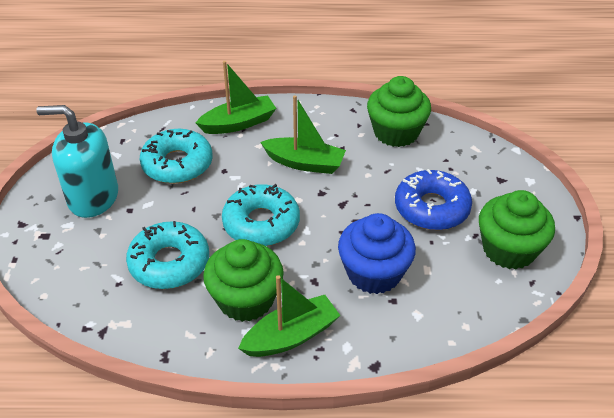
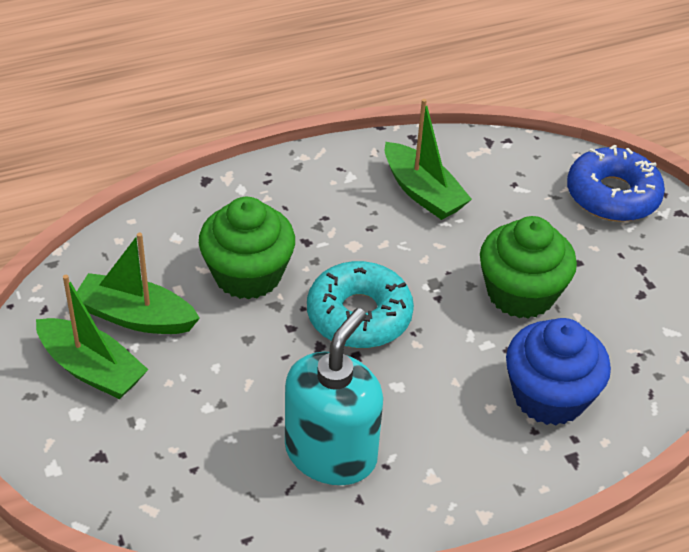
green cupcake: [203,239,284,322] [367,76,431,147] [479,190,555,269] = 3 -> [199,197,295,300] [480,216,577,318] = 2
turquoise donut: [126,221,209,289] [140,129,213,184] [222,184,300,246] = 3 -> [307,261,414,348] = 1

